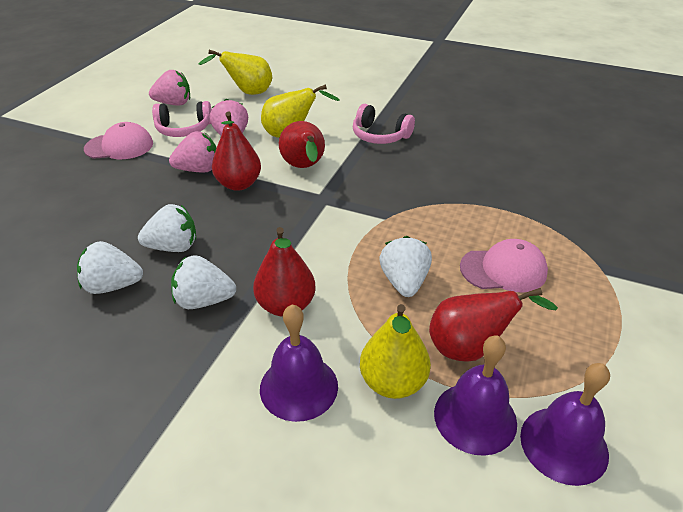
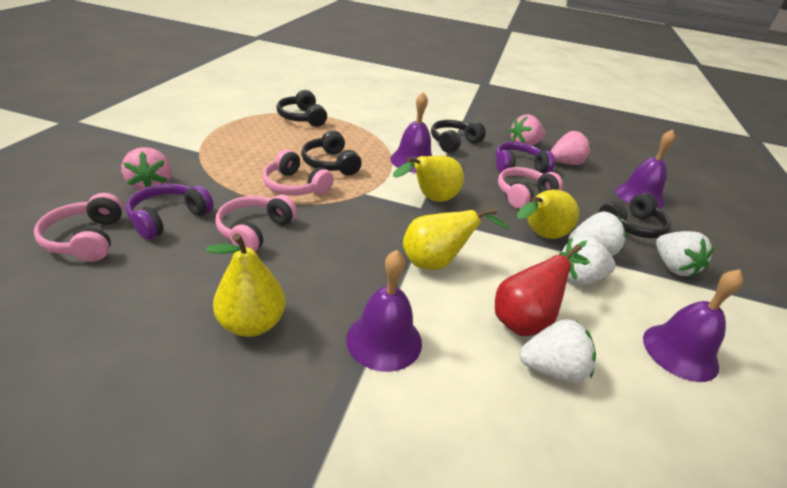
black headphones: none = 0 -> [276,90,327,127] [301,130,362,175] [431,120,486,153] [598,193,671,238] = 4
pink cap: [84,122,153,159] [460,239,548,293] = 2 -> none = 0
pink headphones: [152,101,212,137] [353,104,415,144] = 2 -> [34,193,123,262] [215,195,297,251] [263,149,334,196] [498,167,563,209] = 4
purple bell: [260,304,338,422] [434,336,517,456] [520,363,610,486] = 3 -> [346,250,422,372] [390,92,432,173] [616,130,675,209] [643,269,744,382] = 4
purple headphones: none = 0 -> [126,184,214,240] [495,142,555,173] = 2
red pear: [212,111,261,191] [253,227,315,317] [279,121,325,168] [429,288,558,362] = 4 -> [495,244,587,336] = 1
yellow pear: [199,50,272,95] [261,84,340,138] [360,304,431,399] = 3 -> [206,233,286,337] [393,156,464,202] [403,208,509,270] [517,190,579,239] = 4

